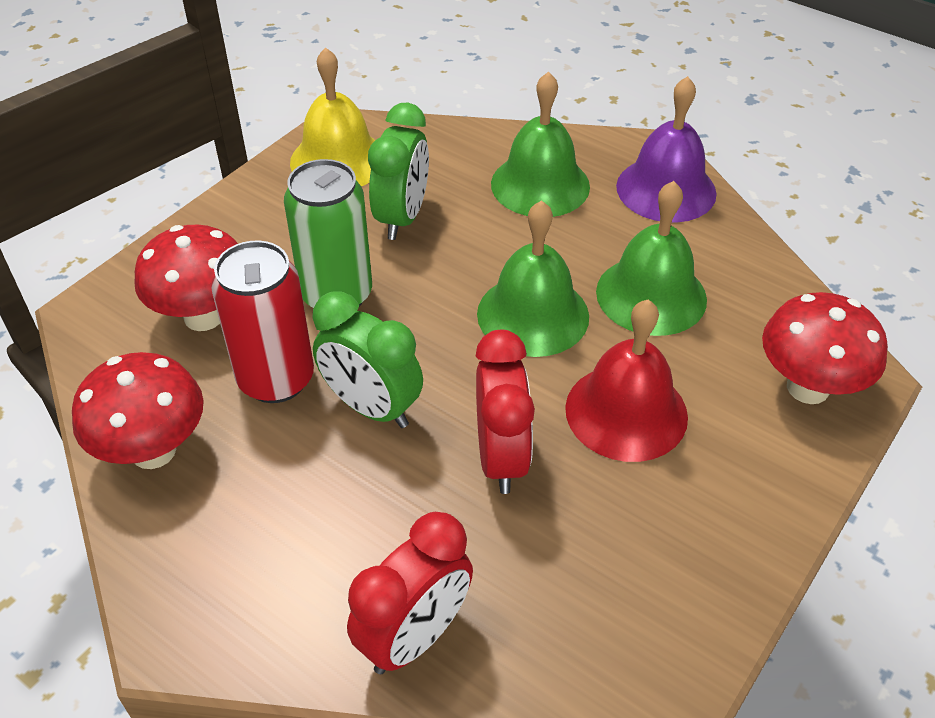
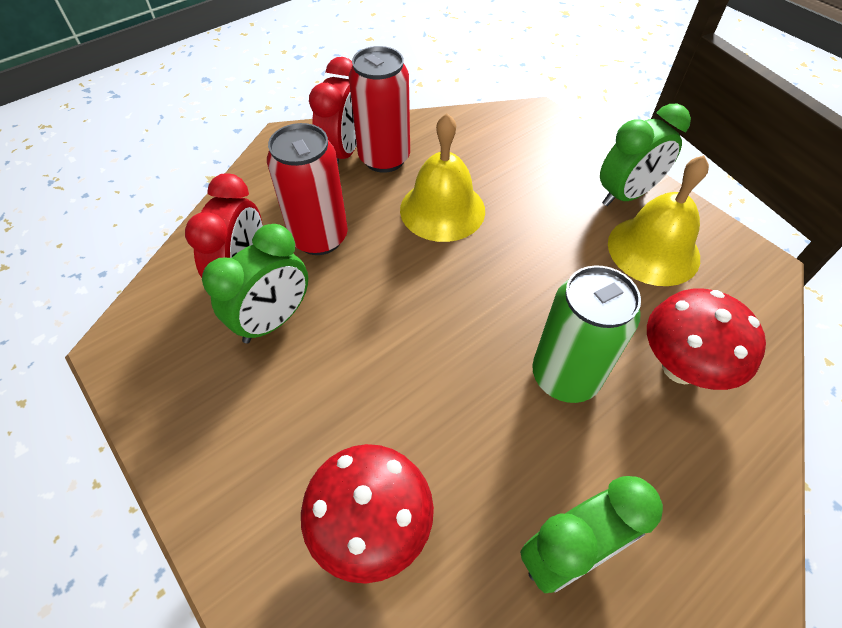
green bell: [477,200,589,357] [491,72,590,217] [596,181,707,336] = 3 -> none = 0
green clock: [312,291,423,428] [368,102,429,240] = 2 -> [202,224,308,343] [520,476,663,593] [600,104,691,206] = 3
purple bell: [616,76,717,222] = 1 -> none = 0
red bell: [565,300,688,462] = 1 -> none = 0
red can: [211,240,314,403] = 1 -> [267,123,348,255] [349,46,410,173] = 2
red mushroom: [72,352,204,469] [134,225,238,331] [762,292,888,404] = 3 -> [301,444,434,584] [647,289,766,390] = 2
yellow bell: [290,47,375,186] = 1 -> [400,113,485,242] [608,155,709,286] = 2

